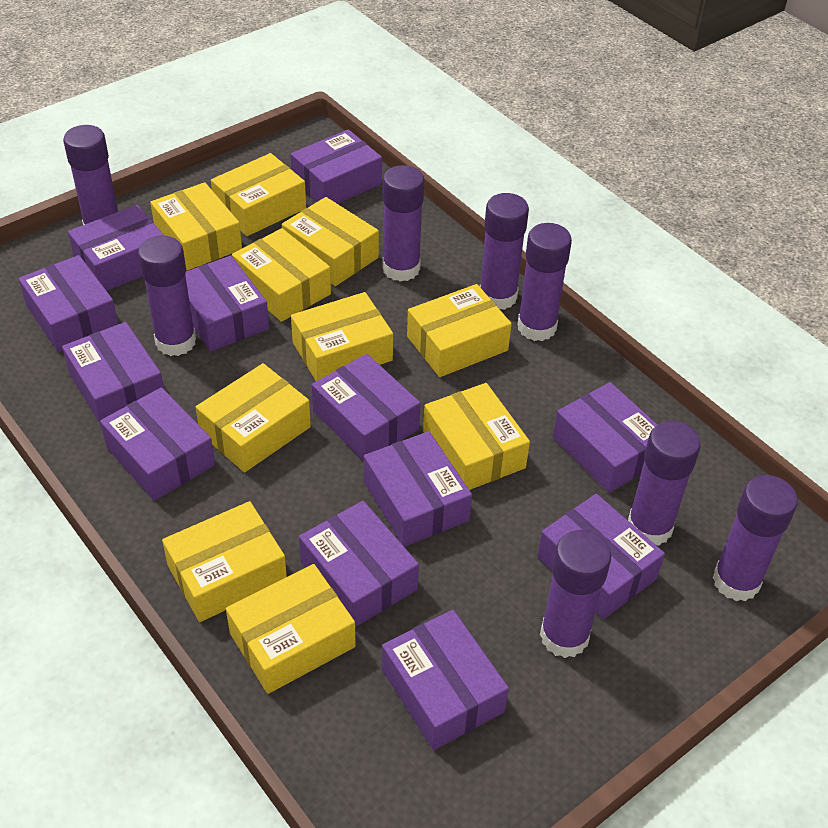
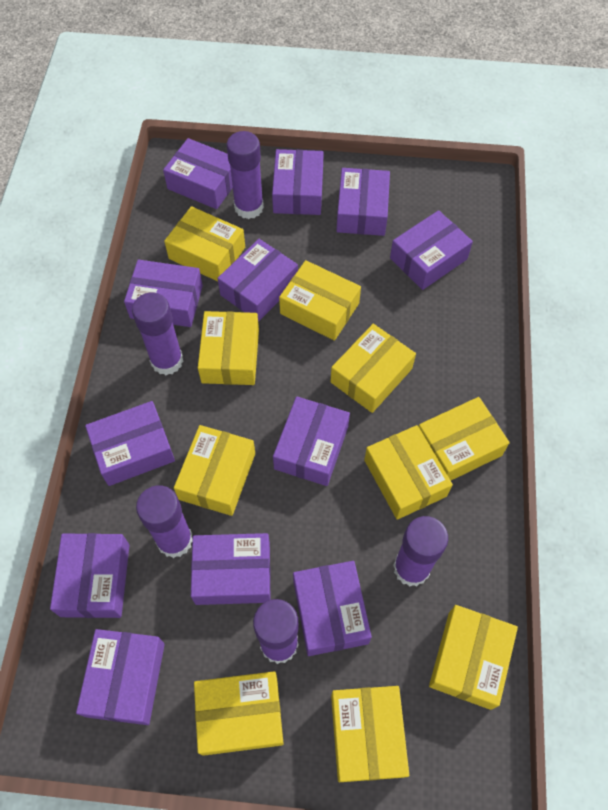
purple glue stick: [63,125,118,225] [138,236,196,356] [382,165,425,282] [480,193,529,310] [517,223,572,341] [540,530,612,658] [628,421,701,546] [712,475,798,601] = 8 -> [132,292,183,375] [136,485,192,558] [226,131,264,219] [253,599,299,664] [393,516,448,587] = 5

